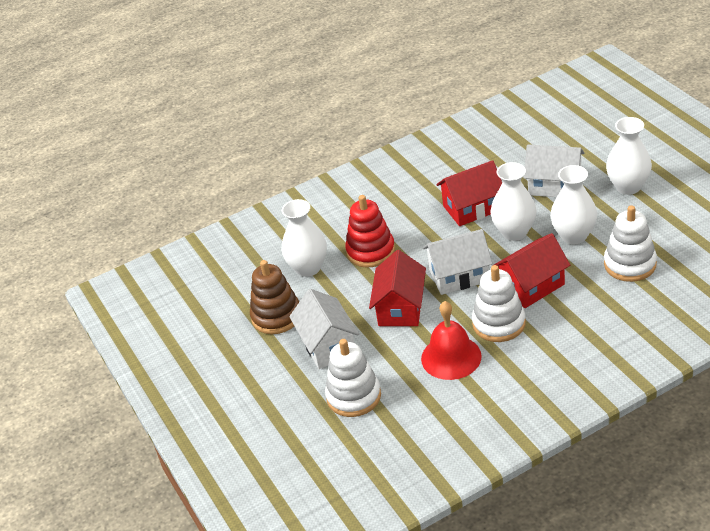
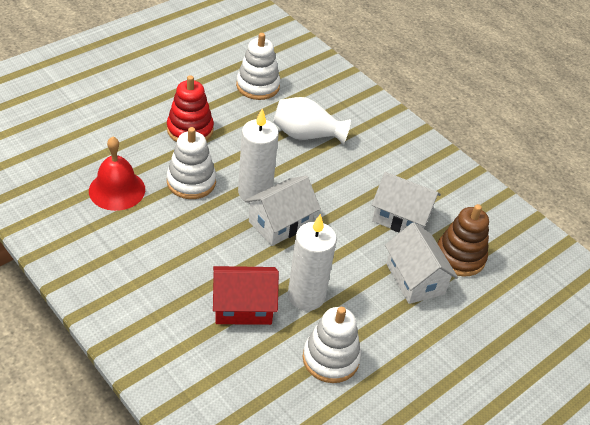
red house: [369,250,426,326] [436,160,502,226] [492,233,570,308] = 3 -> [213,266,279,325] = 1
white candle: none = 0 -> [238,109,279,203] [288,214,337,311] = 2
white vase: [282,199,327,277] [490,162,537,241] [550,165,597,244] [606,117,652,195] = 4 -> [273,97,351,144] = 1

